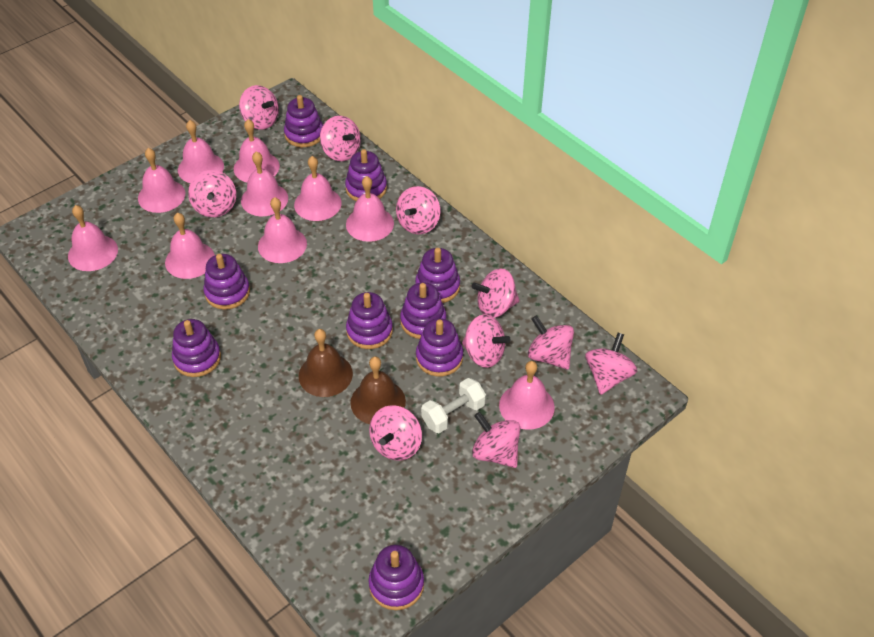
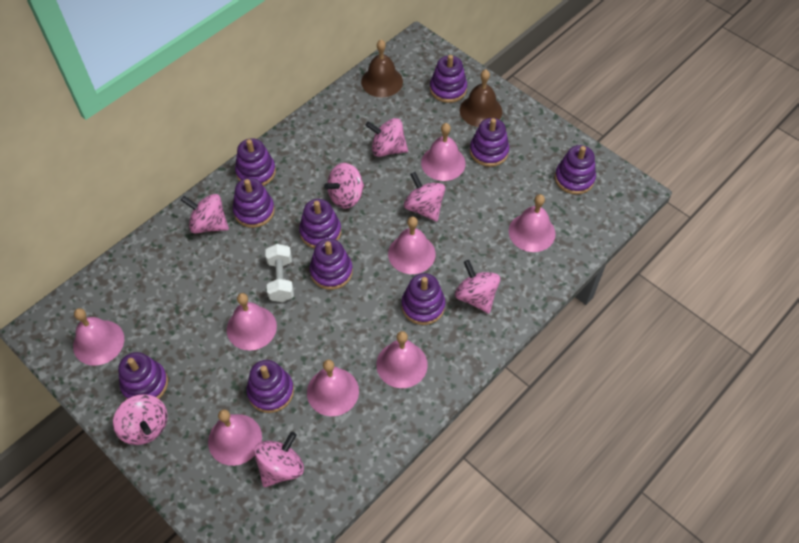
pink bell: [68,205,118,271] [138,148,185,213] [165,213,215,279] [178,120,224,183] [234,119,280,182] [241,151,288,216] [258,197,307,263] [294,156,342,221] [346,176,394,242] [499,361,555,430] = 10 -> [73,308,124,366] [208,409,262,466] [227,293,277,351] [307,360,359,416] [376,331,428,388] [388,217,436,274] [421,123,466,181] [509,194,556,252] = 8
pink spinning top: [188,170,236,217] [239,85,279,130] [320,116,361,161] [369,405,422,461] [396,186,440,234] [462,314,511,368] [472,268,520,318] [472,412,520,468] [528,315,574,370] [585,333,637,395] = 10 -> [113,394,168,445] [181,194,229,233] [254,432,304,487] [324,163,364,209] [365,118,408,157] [404,172,445,222] [455,260,500,313] = 7
purple stacking toy: [172,319,221,377] [204,254,250,310] [284,95,323,147] [345,149,387,201] [346,292,393,349] [368,545,424,610] [400,282,446,339] [415,248,460,303] [416,318,463,377] = 9 -> [118,352,168,399] [233,178,275,228] [235,138,276,186] [247,360,294,413] [299,199,341,249] [310,239,353,290] [401,273,445,325] [430,55,467,103] [470,118,509,167] [555,145,596,195] = 10

